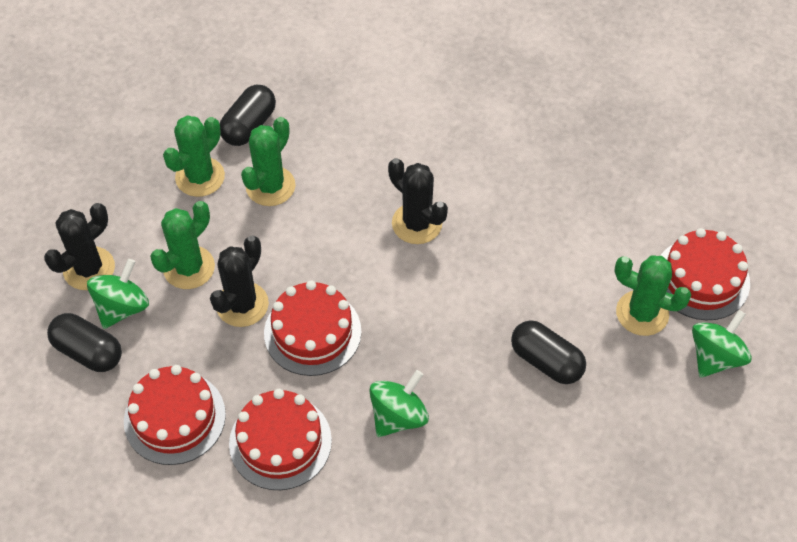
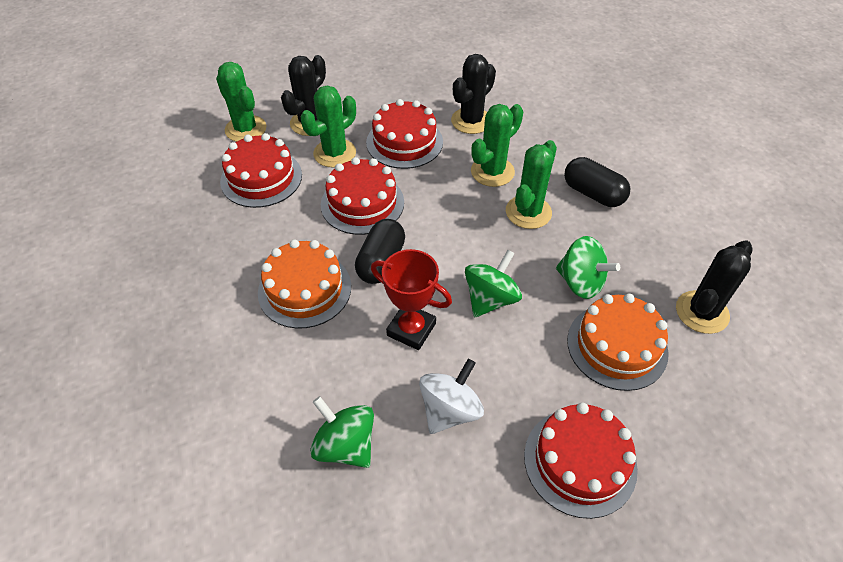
black capsule: [47,313,122,372] [220,85,276,146] [511,320,586,384] = 3 -> [355,219,405,284] [564,157,630,207] = 2
orange cake: none = 0 -> [258,239,351,329] [567,294,669,391] = 2
red trophy: none = 0 -> [371,249,452,350] = 1
white spinning top: none = 0 -> [419,359,484,434] = 1

